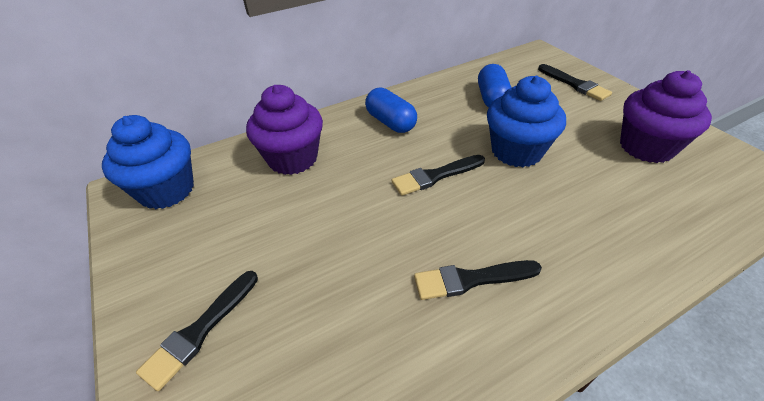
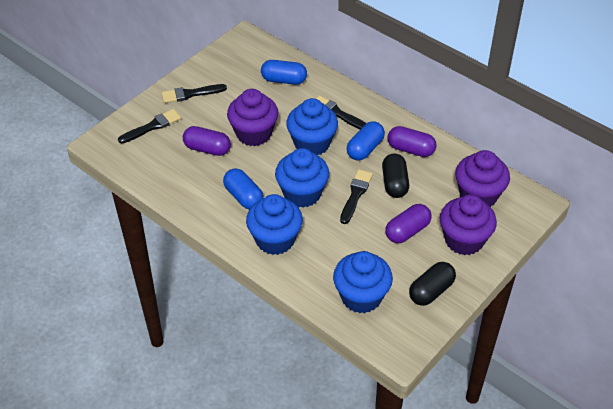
black capsule: none = 0 -> [382,153,409,198] [409,262,456,306] = 2
blue capsule: [365,87,417,133] [478,64,512,108] = 2 -> [223,168,264,209] [261,60,307,85] [347,121,385,161] = 3
blue cupcake: [102,115,194,209] [487,76,566,167] = 2 -> [246,194,303,255] [275,148,329,208] [286,98,338,155] [333,251,393,313] = 4
purple capsule: none = 0 -> [183,126,231,156] [385,204,431,243] [388,126,437,157] = 3
purple cupcake: [246,85,323,175] [620,70,712,163] = 2 -> [227,89,279,146] [440,194,497,255] [455,150,510,207] = 3

